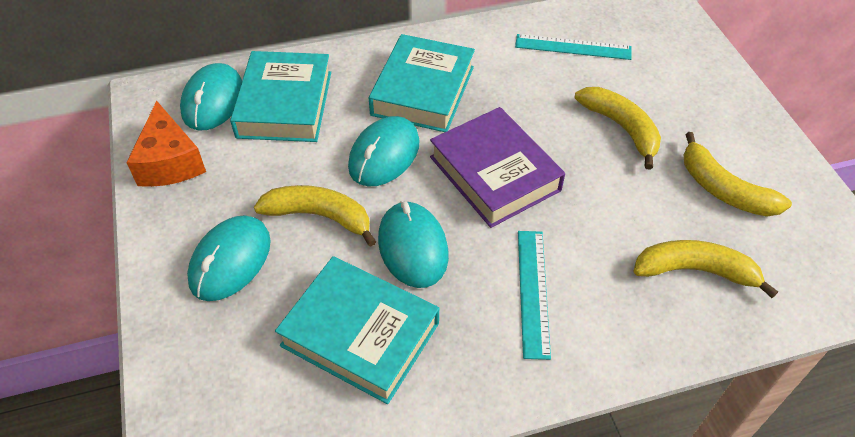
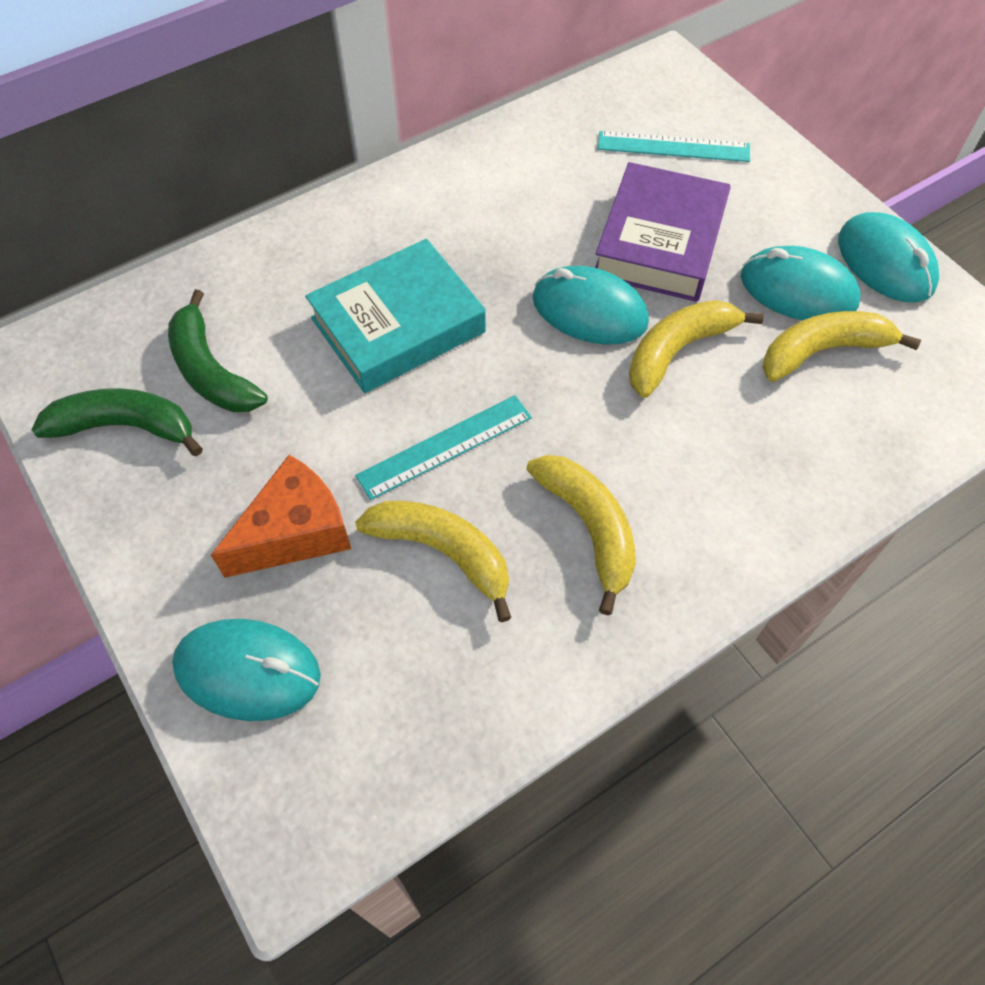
green banana: none = 0 -> [32,388,203,456] [168,290,268,412] = 2
turquoise book: [230,51,331,142] [275,256,439,404] [369,34,475,132] = 3 -> [305,239,486,393] = 1

